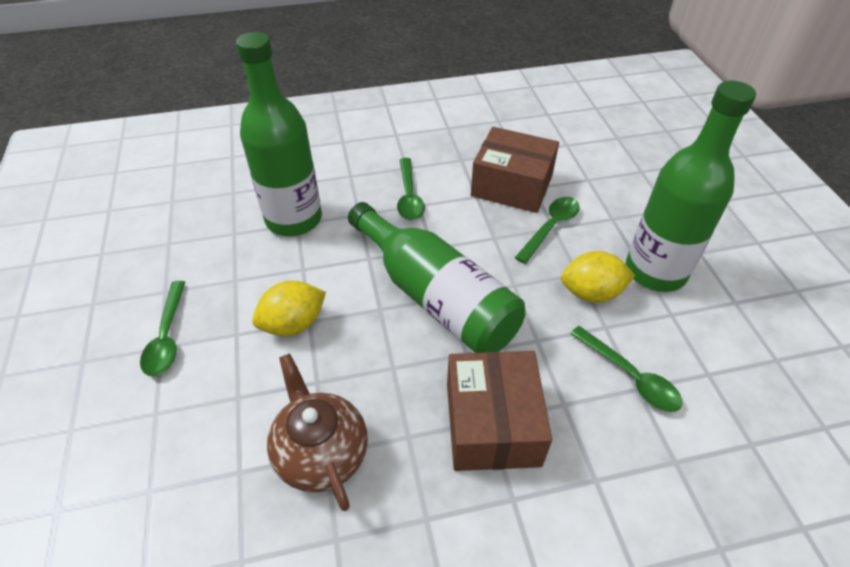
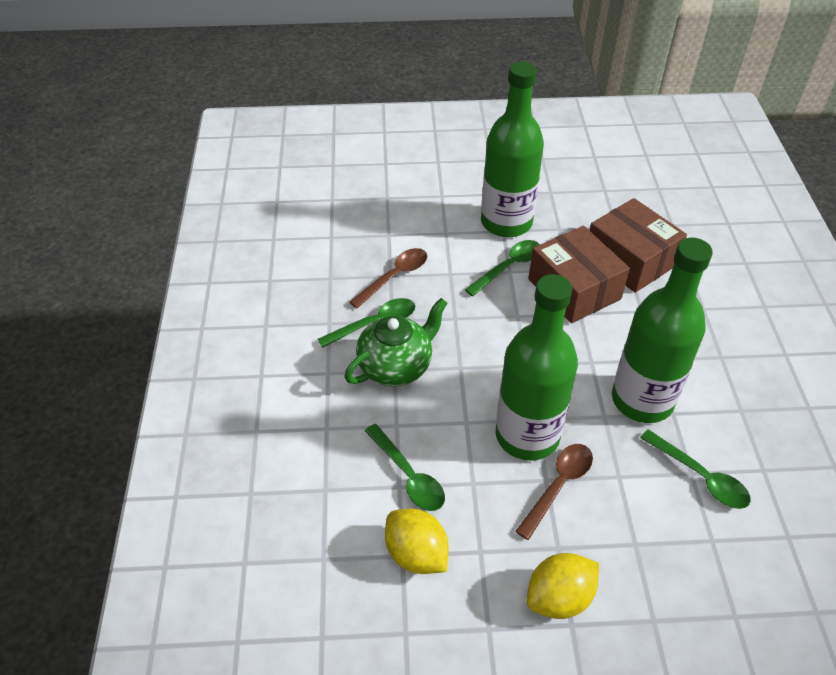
brown spoon: none = 0 -> [349,248,427,308] [515,444,593,540] = 2
brown teapot: [267,353,368,511] = 1 -> none = 0
green teapot: none = 0 -> [344,298,447,387] = 1

